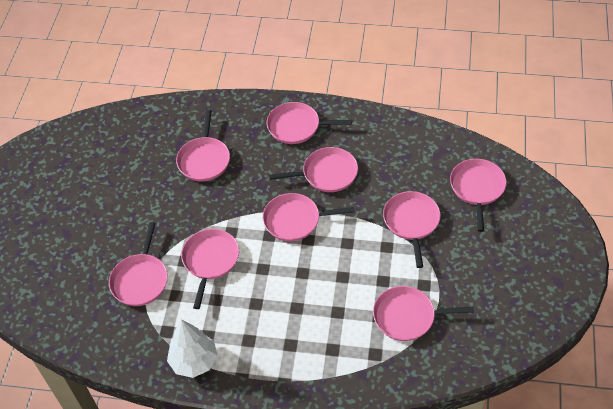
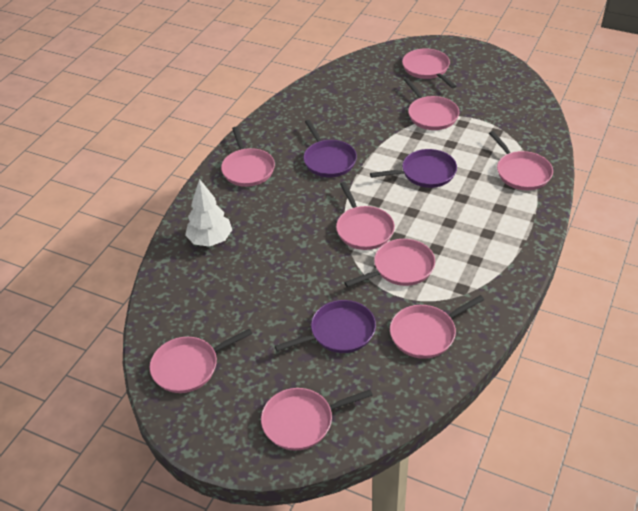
purple pan: none = 0 -> [275,300,376,353] [303,120,357,177] [370,149,457,188] = 3

